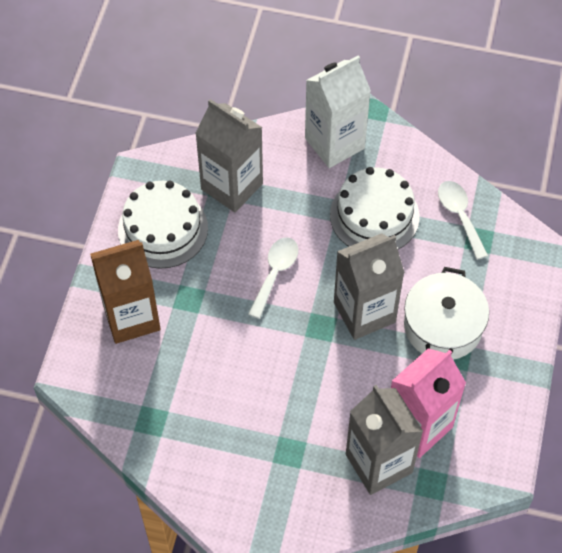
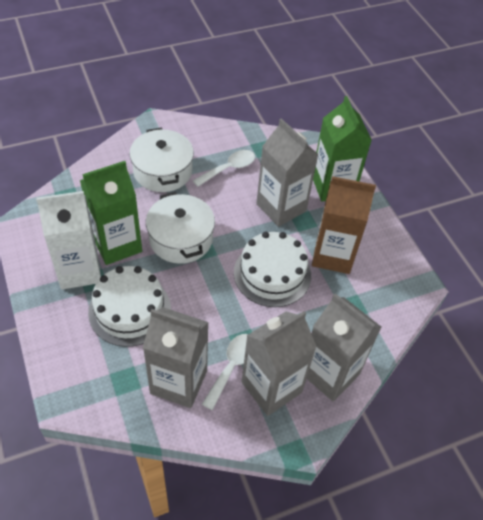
green carton: none = 0 -> [80,161,142,265] [313,96,372,202] = 2
grey carton: [195,99,263,212] [334,233,405,340] [346,385,423,495] = 3 -> [143,307,209,408] [242,311,316,416] [256,118,318,227] [306,293,381,402] = 4
pink carton: [391,348,466,458] = 1 -> none = 0
white pot: [404,267,489,360] = 1 -> [129,128,194,192] [146,192,215,264] = 2

